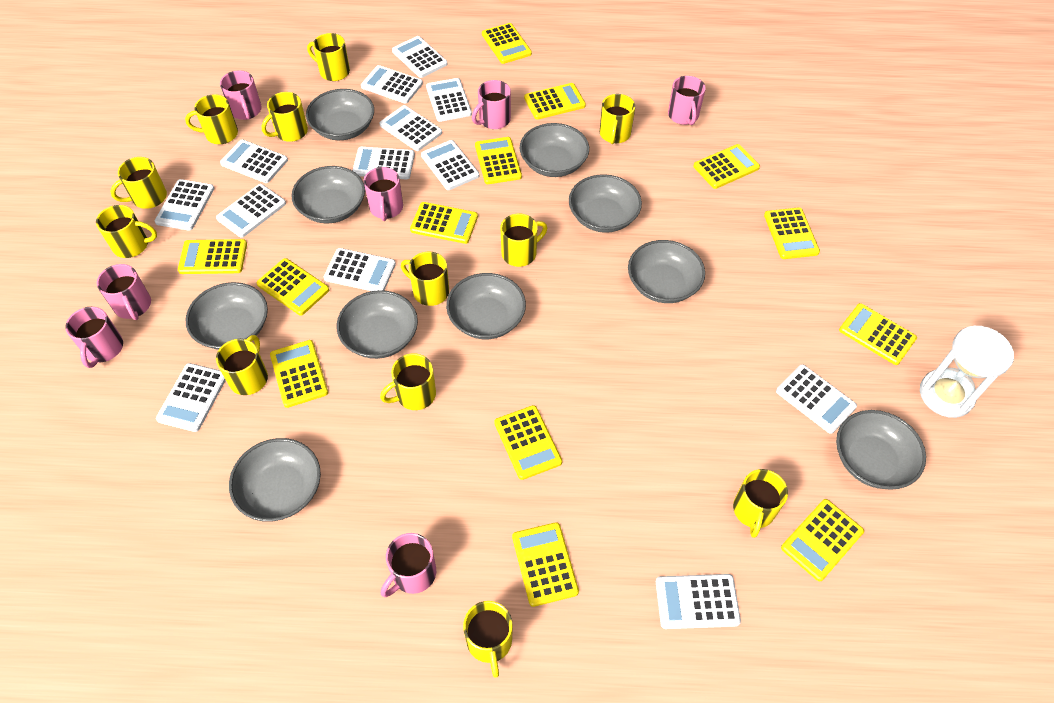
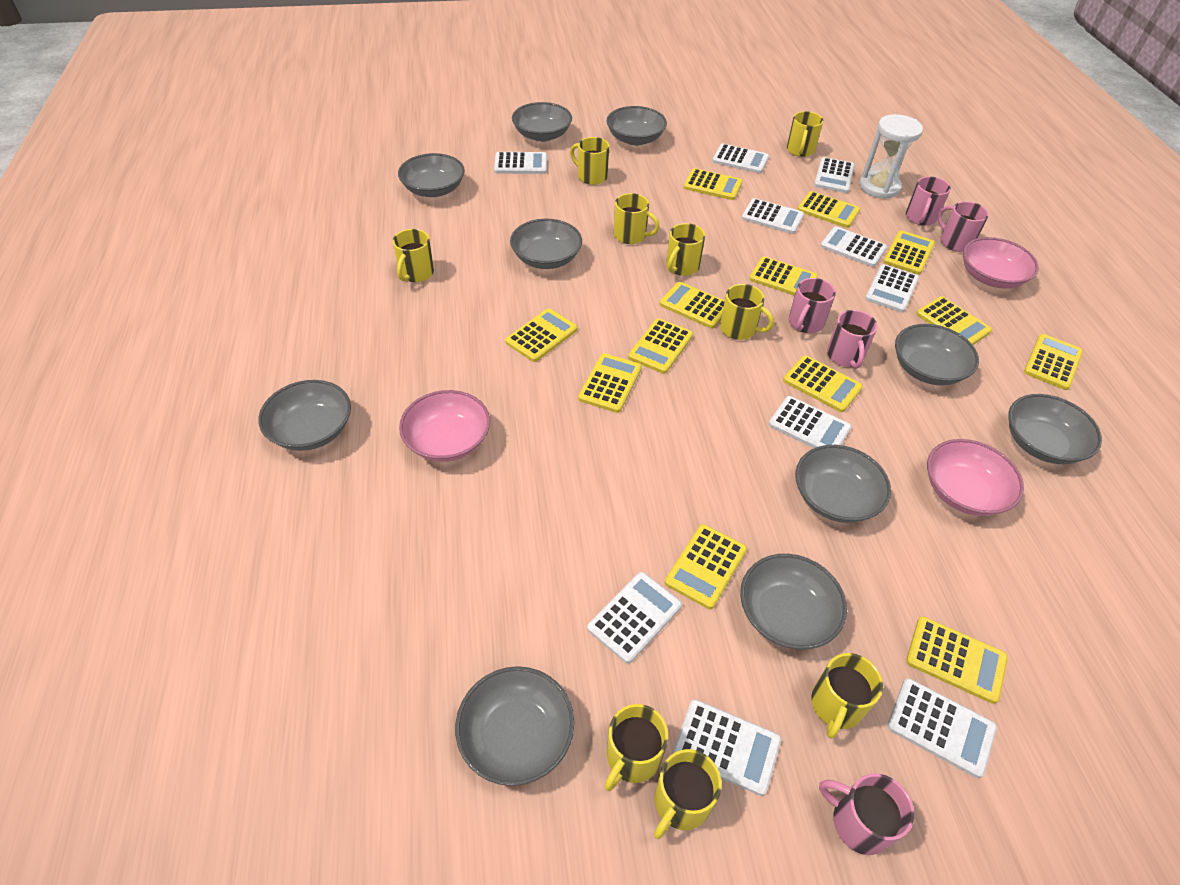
pink bowl: none = 0 -> [399,390,490,462] [927,439,1024,516] [963,237,1039,289] = 3
pink mug: [65,307,123,368] [97,264,151,320] [220,70,262,120] [363,167,403,221] [381,533,436,597] [472,80,511,129] [668,76,706,125] = 7 -> [789,278,836,333] [819,773,914,855] [827,310,878,369] [906,176,951,226] [937,201,989,252] = 5
white calculator: [155,179,214,231] [156,363,226,432] [216,184,286,238] [220,140,288,183] [324,248,396,291] [352,147,415,179] [361,65,423,104] [380,105,442,151] [392,36,448,78] [421,140,479,190] [426,78,472,122] [656,574,741,629] [776,364,857,434] = 13 -> [494,152,547,174] [587,572,682,664] [673,699,781,796] [712,144,769,174] [741,198,804,234] [768,396,852,448] [814,157,855,193] [820,226,887,267] [865,264,919,312] [887,678,997,778] = 10
yellow mug: [96,205,157,258] [110,157,167,209] [185,94,238,144] [216,335,268,395] [262,92,308,142] [307,33,350,81] [380,353,436,410] [401,252,449,306] [463,601,513,678] [500,214,547,267] [600,94,635,144] [733,469,788,538] = 12 -> [393,229,434,282] [570,137,609,185] [604,704,668,791] [614,193,660,244] [654,749,722,839] [666,223,705,276] [720,284,774,340] [787,111,824,157] [811,653,883,739] = 9

